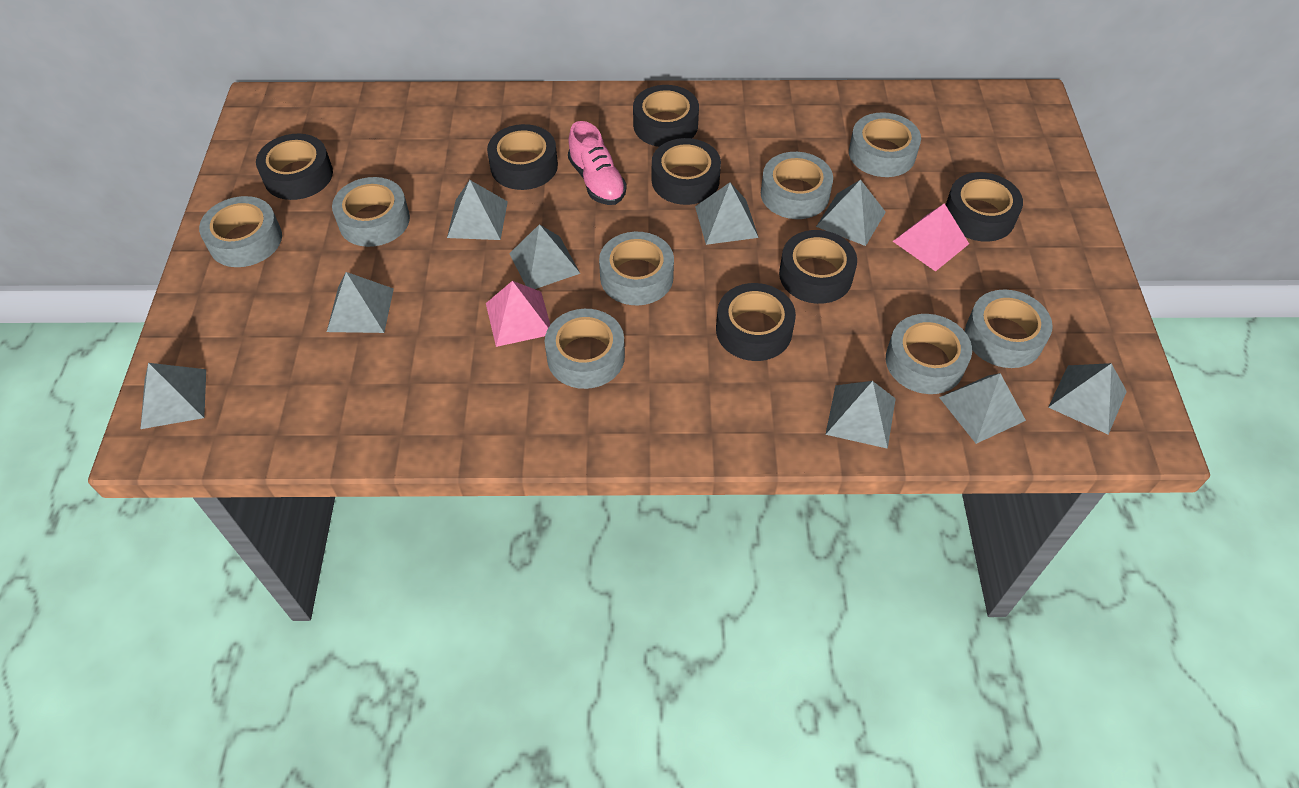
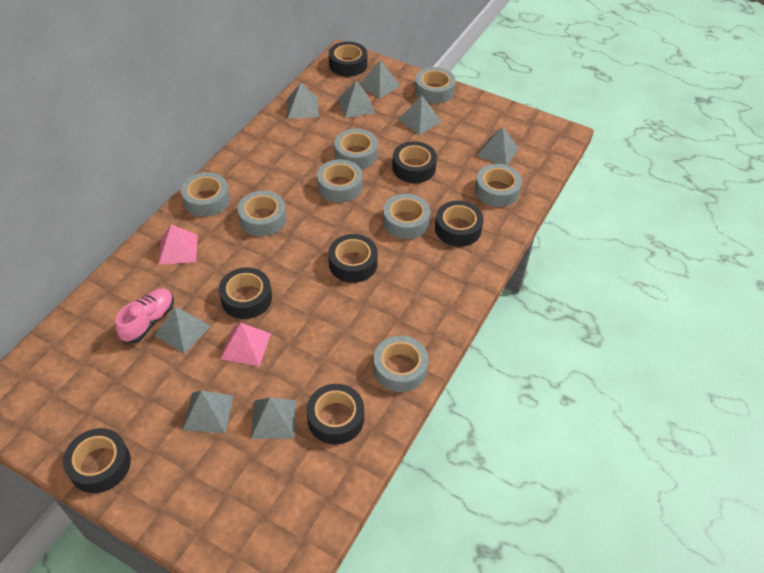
grey pyramid: [141,363,206,429] [327,272,394,333] [447,180,508,240] [509,224,580,289] [695,183,759,245] [816,180,886,246] [825,381,896,449] [939,373,1026,444] [1048,363,1127,435] = 9 -> [154,307,211,354] [183,391,234,433] [251,398,297,439] [287,83,319,119] [338,81,375,118] [359,60,401,99] [398,96,442,135] [477,127,519,166] = 8

